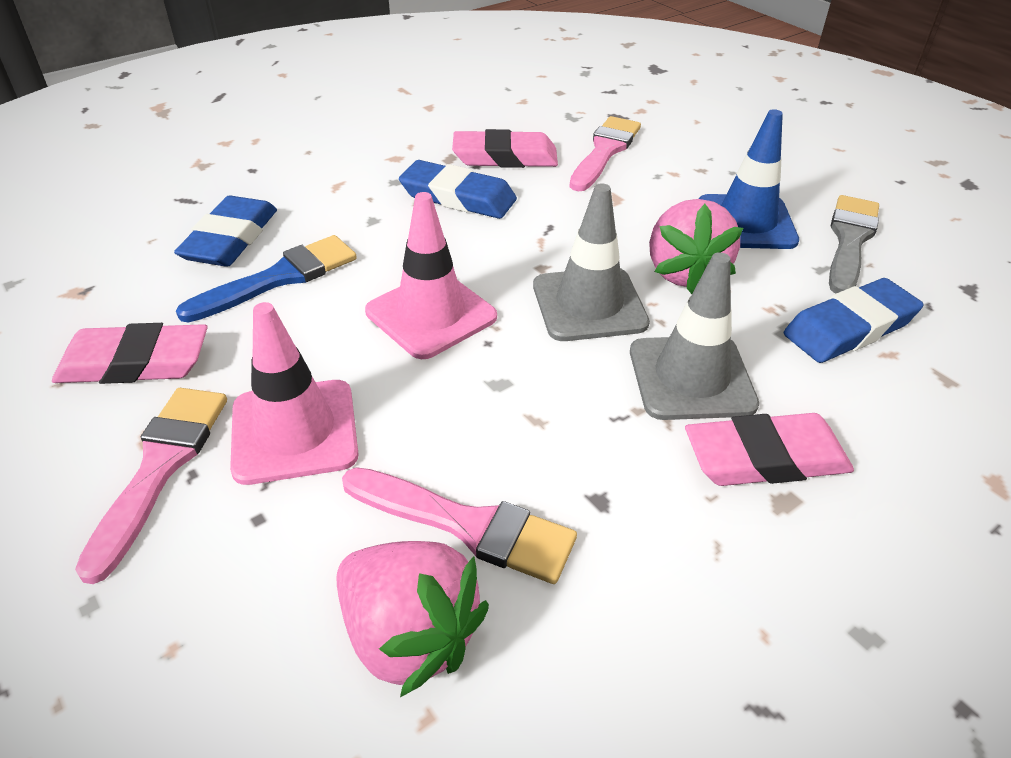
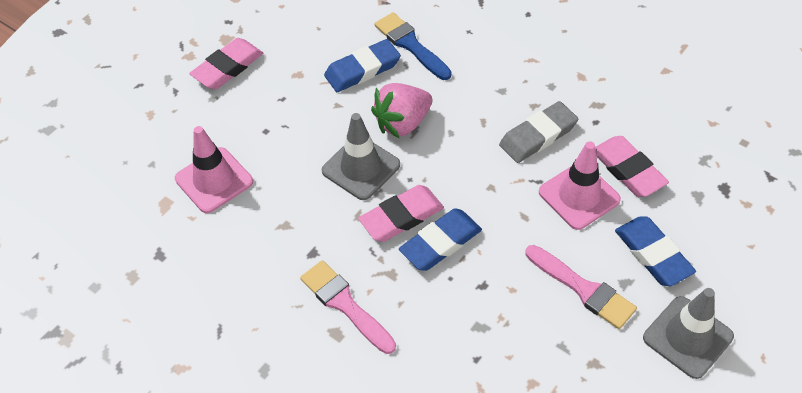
blue traffic cone: [699,109,799,249] = 1 -> none = 0
grey brush: [829,195,879,294] = 1 -> none = 0
grey eraser: none = 0 -> [499,101,578,163] = 1
pink brush: [75,388,227,584] [342,467,577,584] [569,116,641,191] = 3 -> [300,260,396,354] [525,245,637,329] = 2
pink strawberry: [337,541,489,697] [649,199,743,294] = 2 -> [371,83,432,139] = 1

